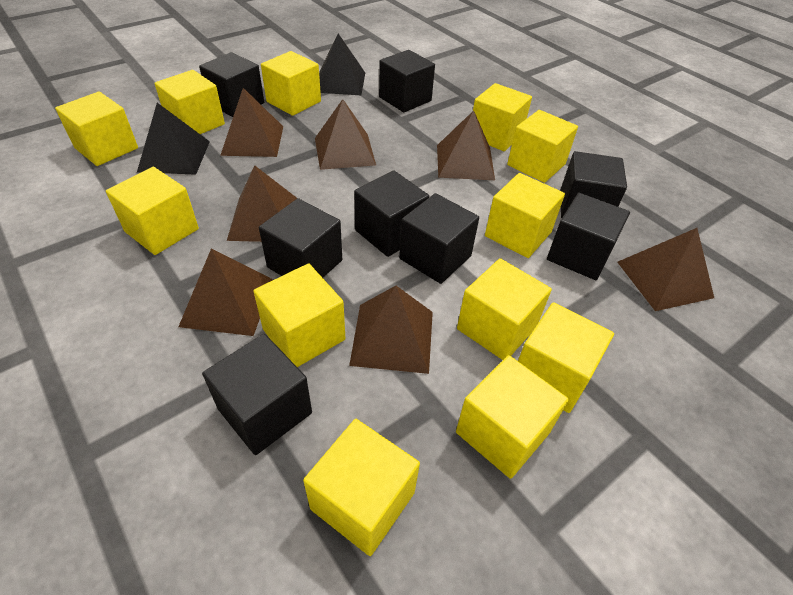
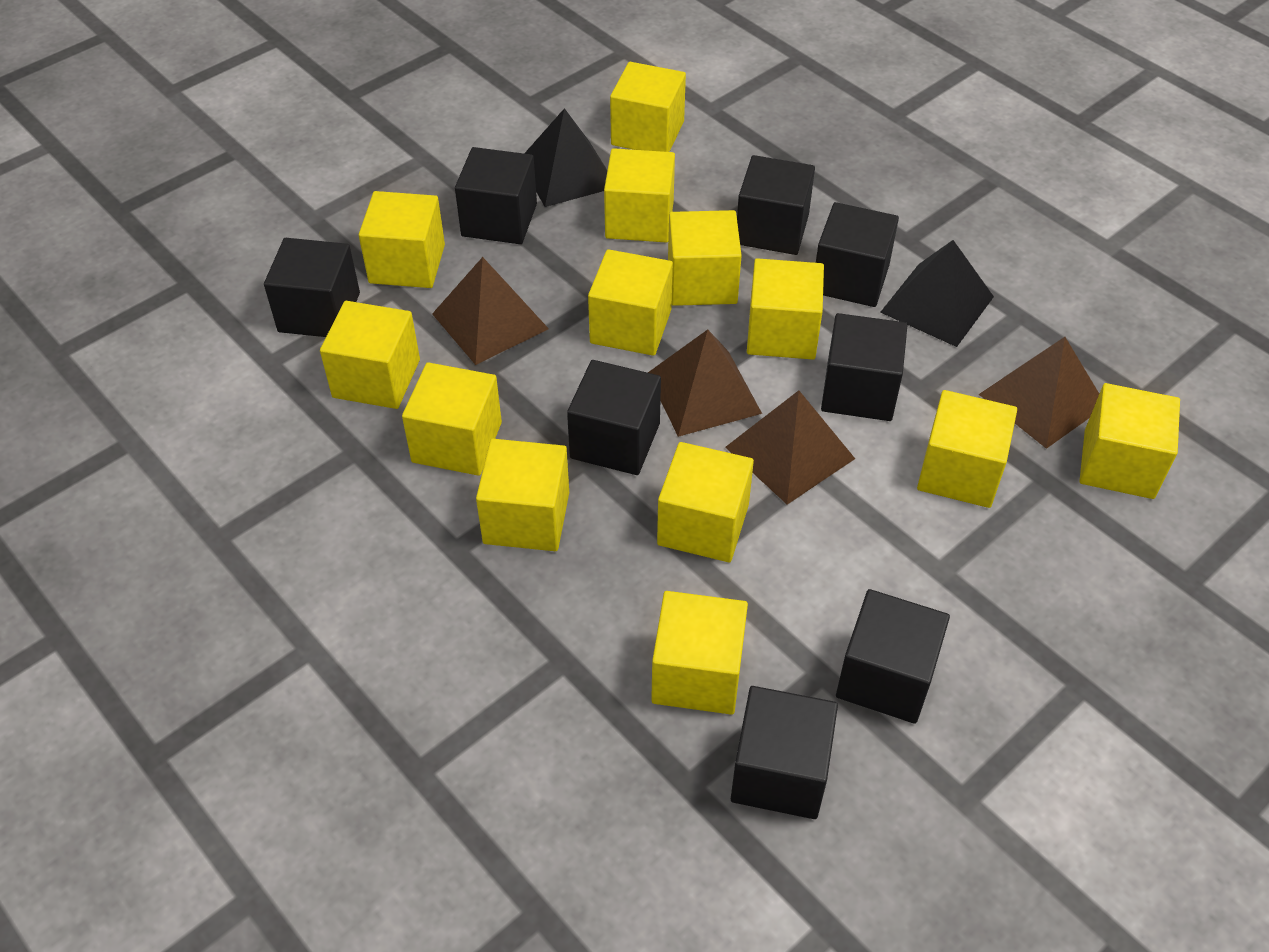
brown pyramid: [179,248,273,336] [220,88,283,157] [227,165,297,242] [315,99,376,170] [349,286,433,374] [437,111,495,180] [617,228,714,311] = 7 -> [432,257,549,365] [648,330,762,437] [725,390,855,504] [978,337,1099,449] = 4
yellow cube: [55,92,138,166] [106,167,199,255] [154,70,225,134] [253,263,345,367] [261,51,321,116] [303,419,420,556] [456,355,569,479] [457,258,552,360] [473,83,532,151] [485,173,565,258] [507,110,578,183] [518,302,614,413] = 12 -> [320,301,420,409] [359,191,445,288] [402,362,502,476] [476,439,569,551] [588,249,673,356] [604,148,675,243] [610,62,686,152] [651,591,748,715] [657,442,754,562] [668,210,742,306] [747,258,824,360] [917,390,1017,508] [1080,383,1180,499] = 13

